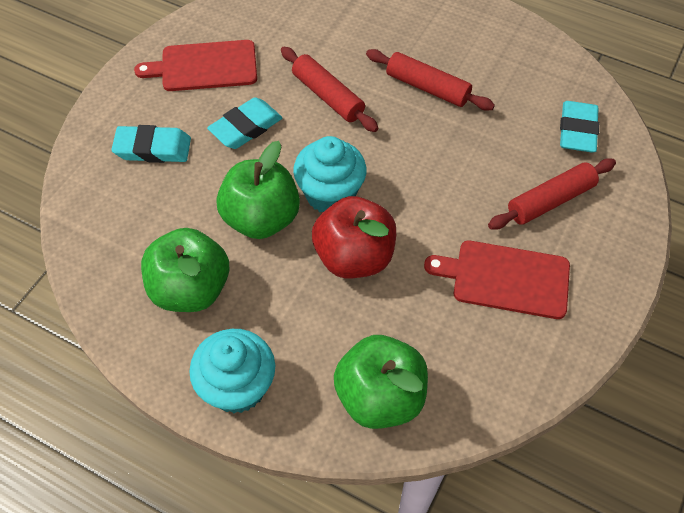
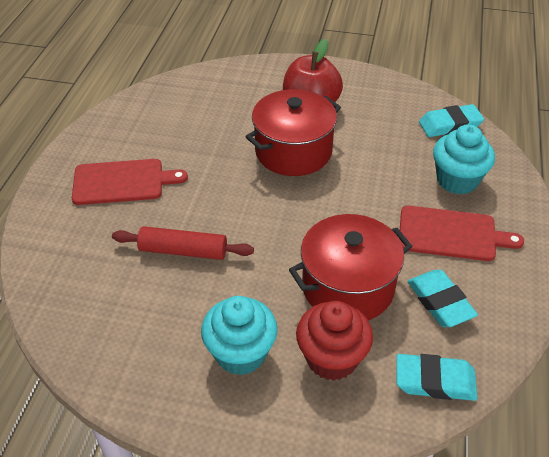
green apple: [141,228,229,312] [217,141,300,239] [334,335,428,429] = 3 -> none = 0
red cupcake: none = 0 -> [296,301,373,381] = 1
red pot: none = 0 -> [245,89,341,176] [289,214,412,320] = 2
red rolling pin: [281,47,379,132] [366,49,495,111] [488,158,616,230] = 3 -> [112,226,254,260] = 1

